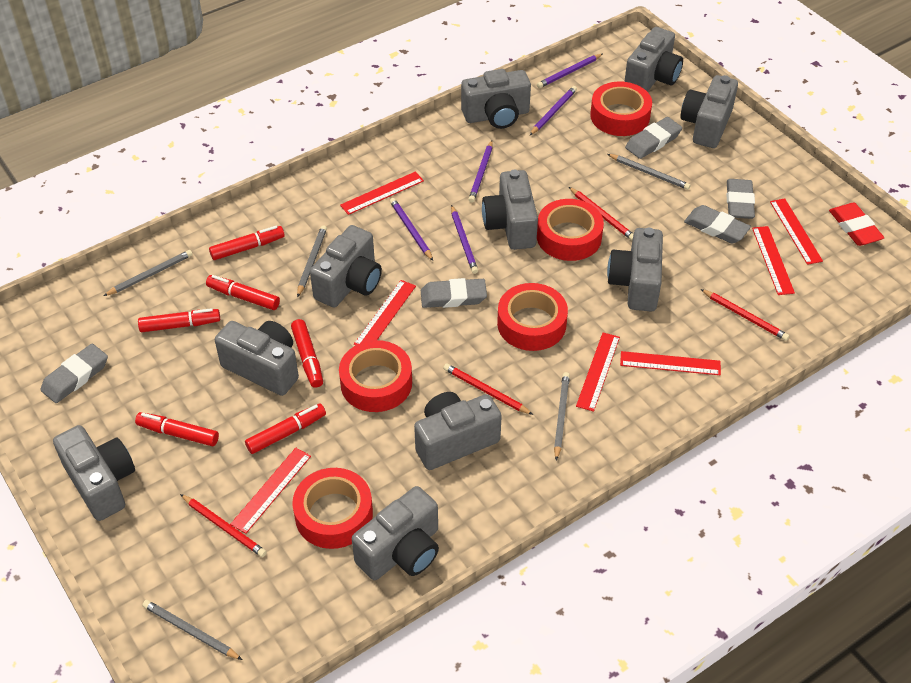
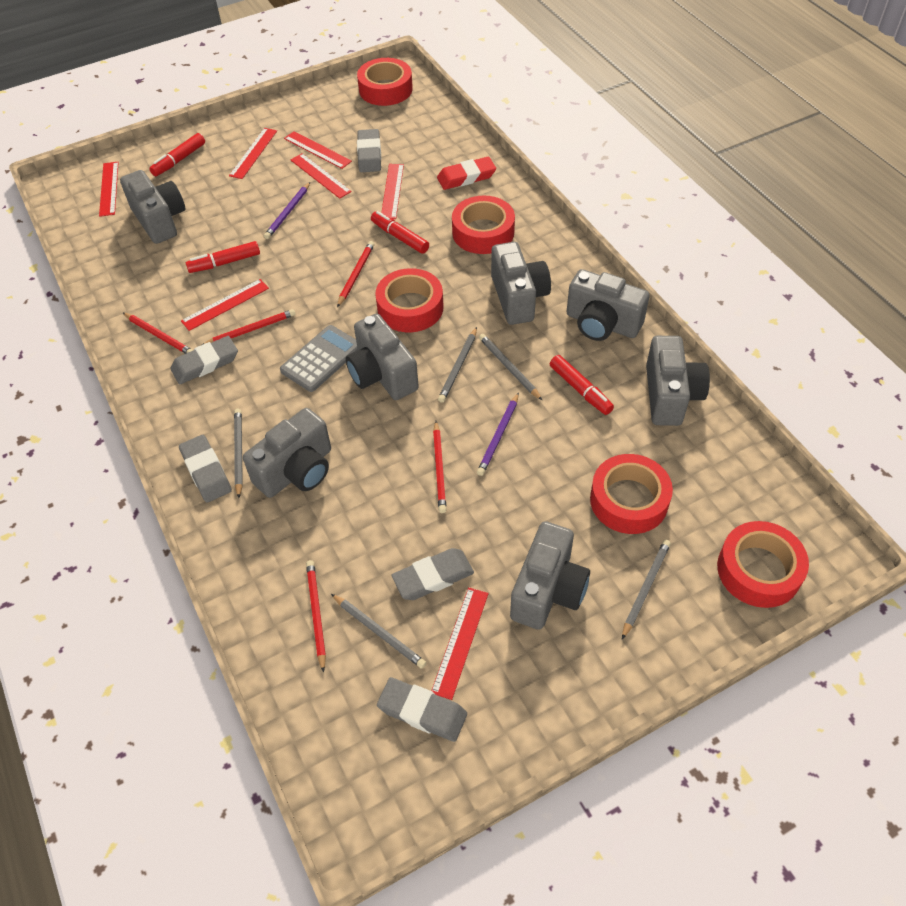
grey calculator: none = 0 -> [280,325,358,392] = 1
grey camera: [53,425,135,521] [215,321,299,396] [310,225,382,307] [352,486,439,580] [414,392,502,470] [461,69,531,129] [482,170,538,250] [607,228,663,312] [624,27,683,92] [680,75,738,148] = 10 -> [120,170,186,244] [243,408,331,498] [346,314,419,400] [491,242,551,325] [510,521,590,630] [567,269,650,341] [646,336,710,426] = 7
purple pencil: [390,198,433,261] [451,205,478,274] [468,140,493,203] [530,86,577,135] [537,54,602,88] = 5 -> [264,182,310,239] [477,392,519,476] = 2
red marker: [135,412,219,446] [138,308,220,332] [206,275,280,310] [209,226,285,260] [245,404,326,454] [291,319,323,388] = 6 -> [149,133,205,176] [186,241,260,273] [371,211,429,254] [550,355,614,415] = 4
red pencil: [180,494,267,557] [443,363,533,415] [569,187,633,241] [701,289,789,341] = 4 -> [123,313,193,354] [202,309,296,345] [306,560,326,673] [337,241,374,307] [433,421,447,513] = 5

